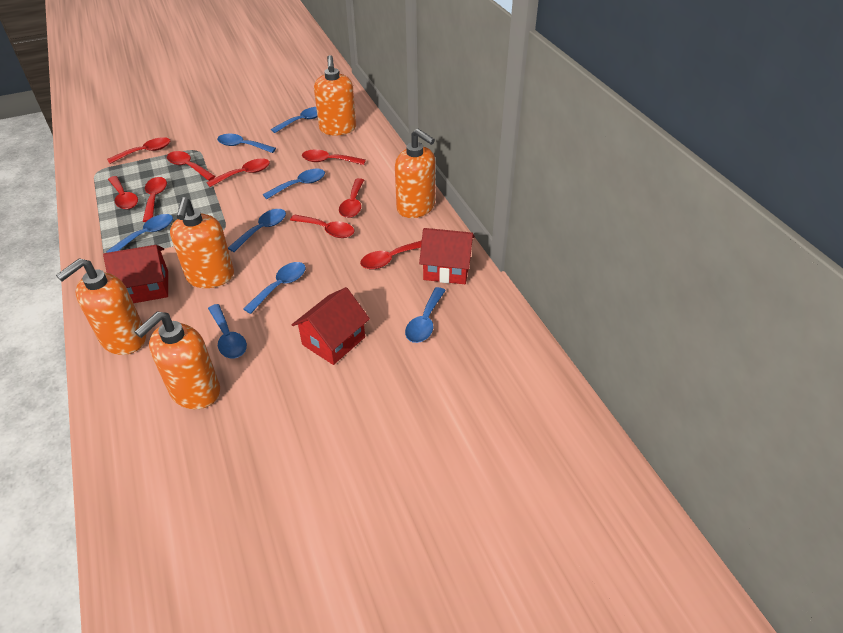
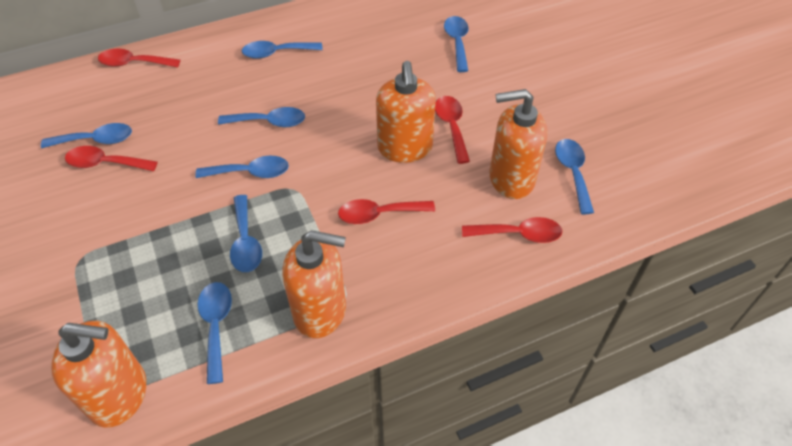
orange soap dispenser: [56,258,146,355] [135,311,220,409] [170,197,234,288] [314,55,356,136] [395,129,435,218] = 5 -> [51,320,146,428] [282,230,346,338] [376,61,436,163] [489,89,548,199] = 4
red house: [103,245,168,303] [292,287,370,365] [419,228,475,284] = 3 -> none = 0
red spoon: [107,137,170,164] [108,176,138,209] [143,177,167,222] [167,151,216,181] [206,159,270,187] [290,214,355,238] [302,149,366,165] [339,178,364,218] [360,241,422,270] = 9 -> [65,146,158,171] [98,49,180,68] [338,199,435,224] [435,96,470,164] [462,217,562,243] = 5

